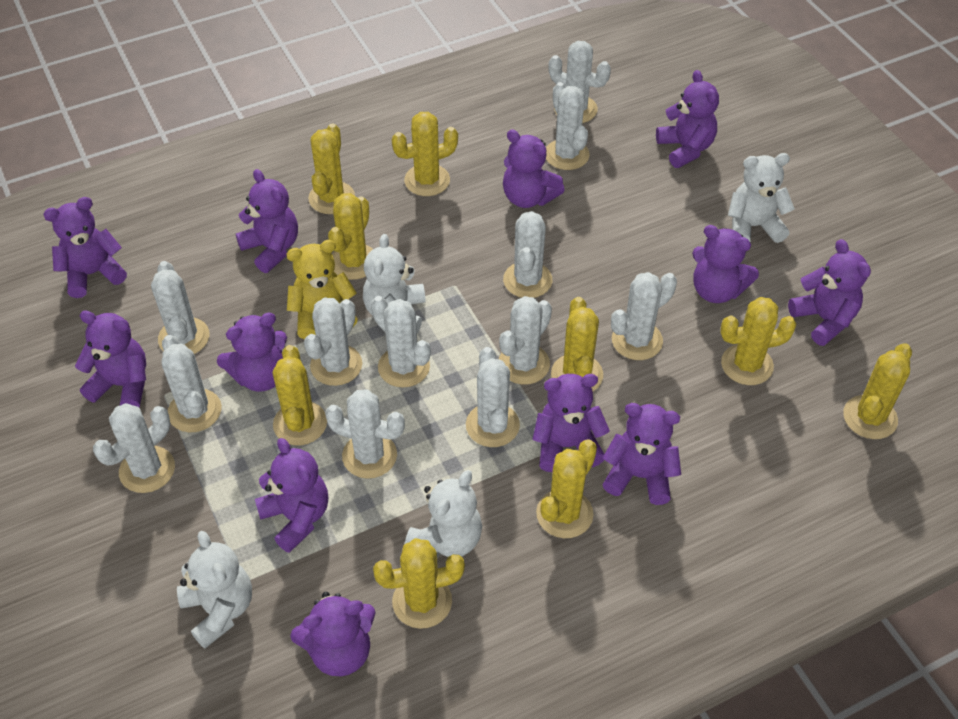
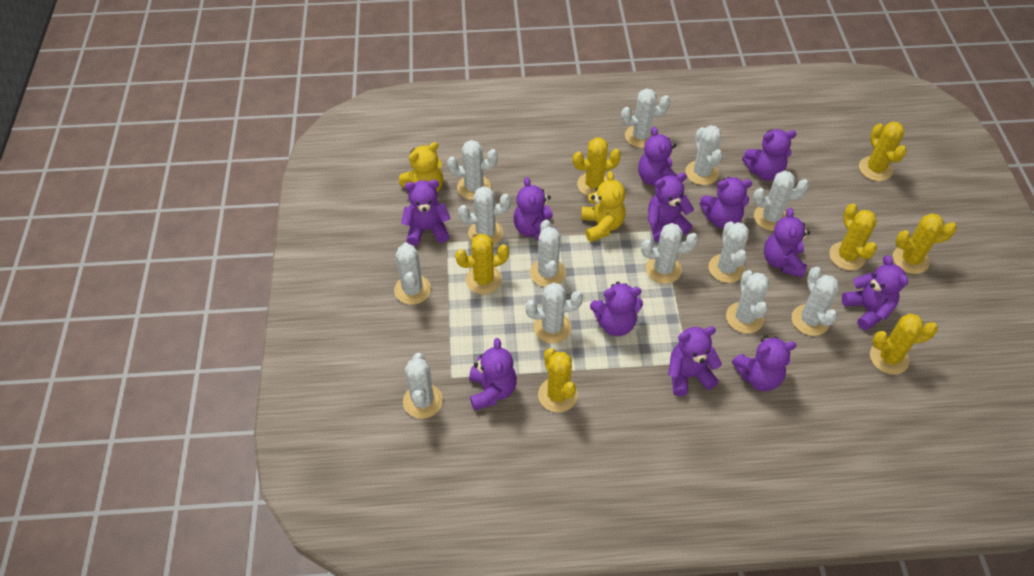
white cactus: [93,403,175,493] [151,261,209,354] [162,335,222,432] [304,298,362,386] [325,389,405,479] [371,296,431,388] [466,347,520,447] [499,296,552,385] [503,211,552,298] [546,82,590,170] [548,41,611,123] [611,272,677,360] = 12 -> [394,243,431,305] [403,353,443,419] [447,140,498,200] [458,186,511,245] [525,283,583,343] [530,220,566,287] [621,88,670,148] [641,223,698,284] [685,125,723,185] [709,221,749,283] [726,270,769,333] [753,171,809,231] [792,267,839,336] = 13
white teddy bear: [177,531,252,649] [363,234,426,334] [405,470,482,558] [728,153,795,243] = 4 -> none = 0
yellow cactus: [273,345,327,445] [308,123,355,214] [328,193,373,280] [373,538,465,629] [392,112,458,196] [536,440,597,538] [551,297,603,392] [720,297,796,385] [843,343,912,439] = 9 -> [455,234,509,294] [538,348,578,412] [573,138,621,196] [829,204,877,270] [859,122,907,181] [870,314,938,375] [893,213,957,274] = 7
yellow teddy bear: [286,240,358,339] = 1 -> [399,142,443,193] [581,171,626,242] = 2

